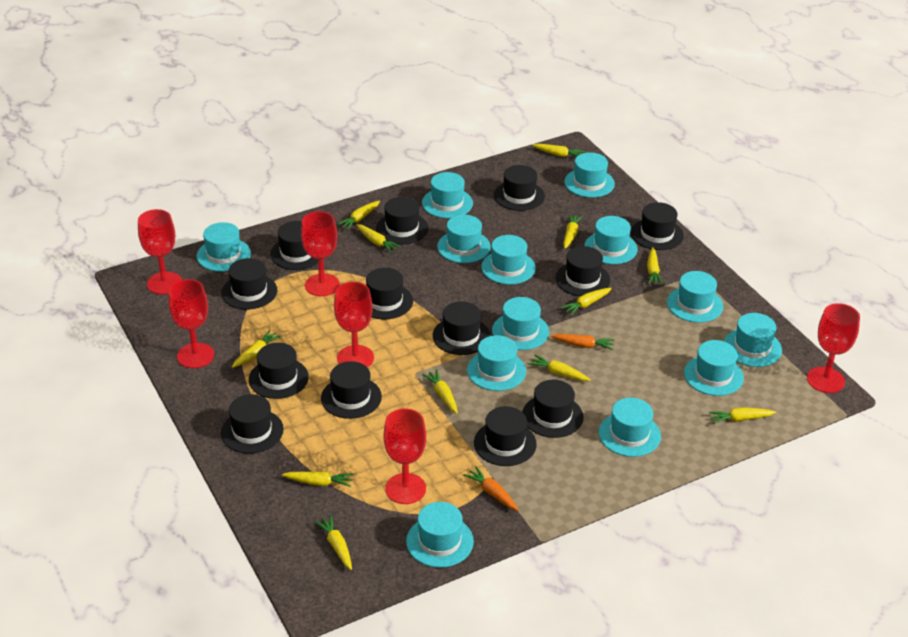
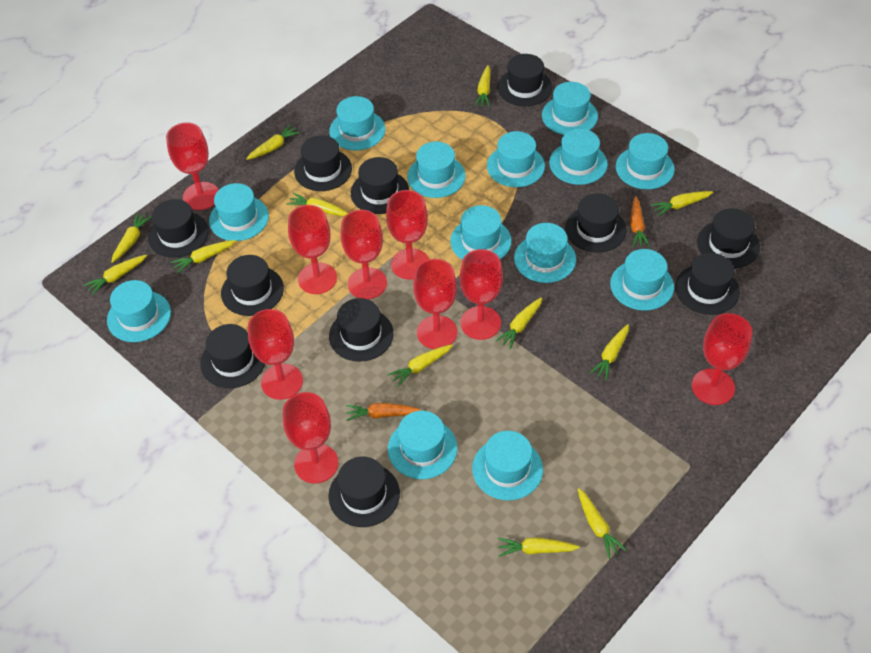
black hat: [221,258,277,310] [221,394,284,454] [249,343,309,399] [270,221,318,270] [321,361,382,419] [366,268,413,319] [376,197,428,244] [433,301,490,355] [474,406,537,466] [494,165,545,211] [522,380,583,438] [555,246,610,296] [631,202,684,250] = 13 -> [148,199,208,258] [200,324,265,388] [221,255,284,316] [294,135,352,191] [328,457,400,527] [329,298,394,362] [351,157,409,214] [497,54,552,106] [565,193,627,253] [675,253,740,315] [697,208,760,268] = 11
red goblet: [138,209,182,294] [168,279,214,368] [301,211,340,296] [334,282,374,368] [384,408,426,504] [807,303,860,393] = 6 -> [166,122,219,210] [248,309,303,400] [283,392,338,483] [288,205,337,294] [341,210,387,299] [386,190,429,279] [413,259,457,349] [460,249,503,340] [692,313,752,405] = 9

